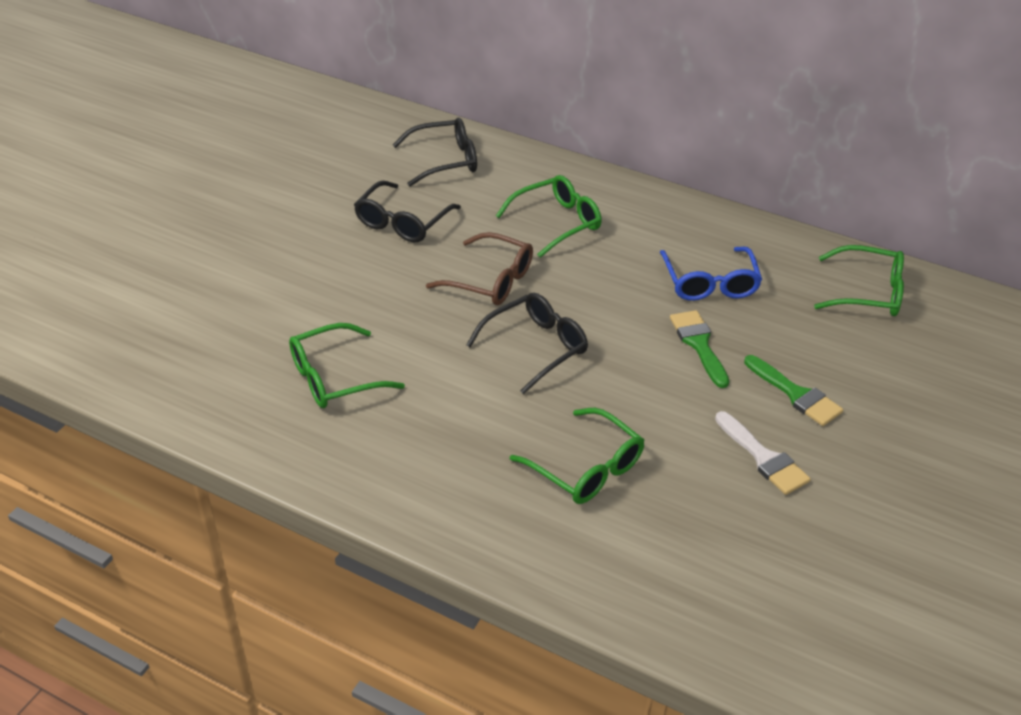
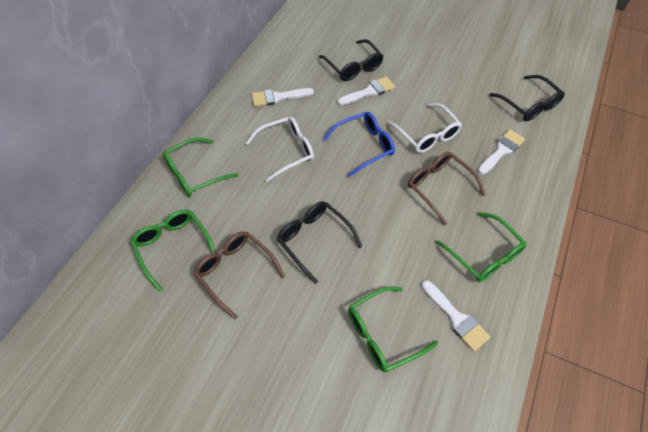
brown glasses: [426,232,533,305] = 1 -> [194,231,285,319] [408,152,486,225] = 2
green brush: [670,310,729,388] [744,355,843,426] = 2 -> none = 0
white brush: [715,411,811,495] = 1 -> [252,88,314,107] [338,77,395,105] [422,280,491,351] [478,130,525,175] = 4
white glasses: none = 0 -> [245,116,314,182] [387,103,462,153] = 2

